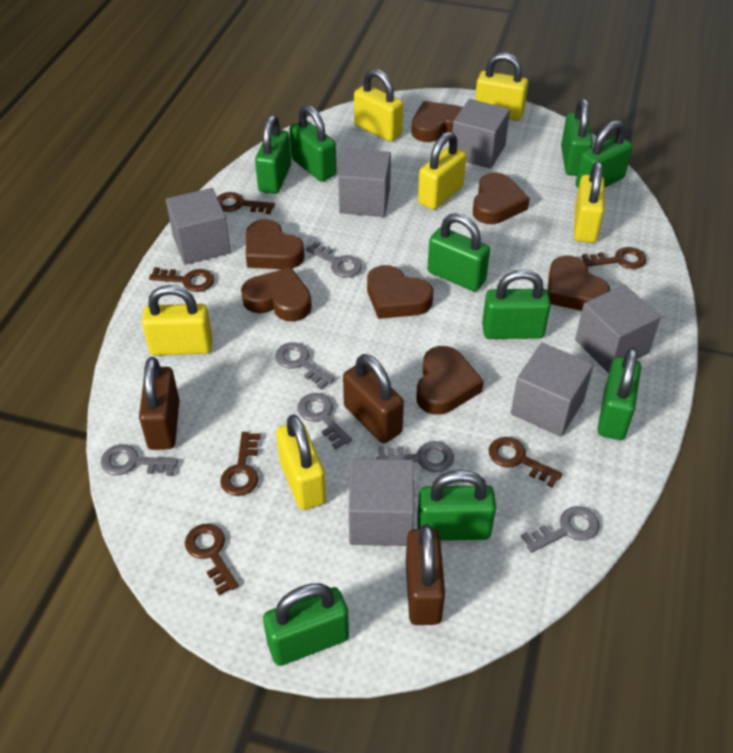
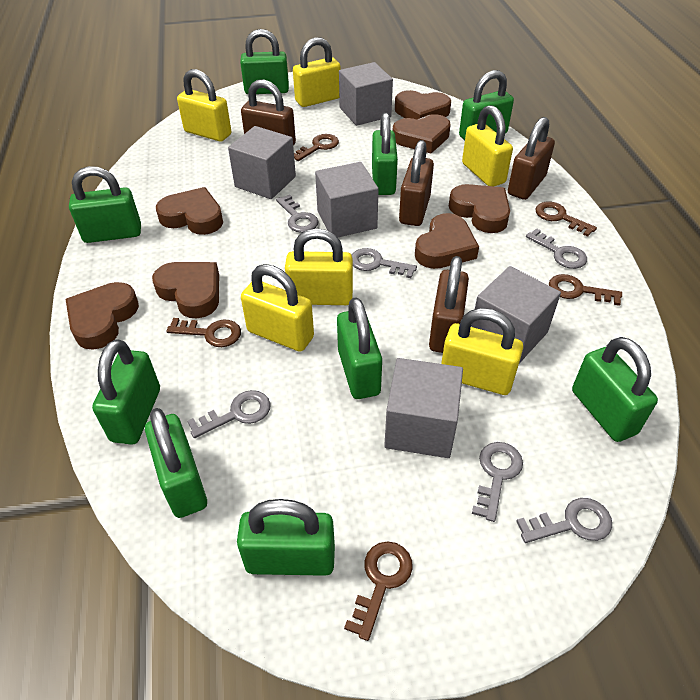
brown key: [149,267,214,292] [185,524,239,595] [217,192,275,214] [220,432,261,496] [489,437,562,488] [582,247,647,269] = 6 -> [166,318,241,347] [294,134,339,161] [344,541,413,641] [536,202,597,237] [549,274,622,306] = 5
brown padlock: [139,357,179,450] [343,354,404,443] [406,524,445,625] = 3 -> [241,79,296,146] [399,140,434,226] [429,256,469,353] [508,117,555,200] = 4
grey cube: [166,188,231,265] [338,148,391,217] [349,459,414,546] [452,99,510,169] [511,343,593,437] [575,284,661,373] = 6 -> [228,126,296,199] [315,162,379,238] [339,62,393,126] [384,358,463,458] [471,266,561,364] = 5

